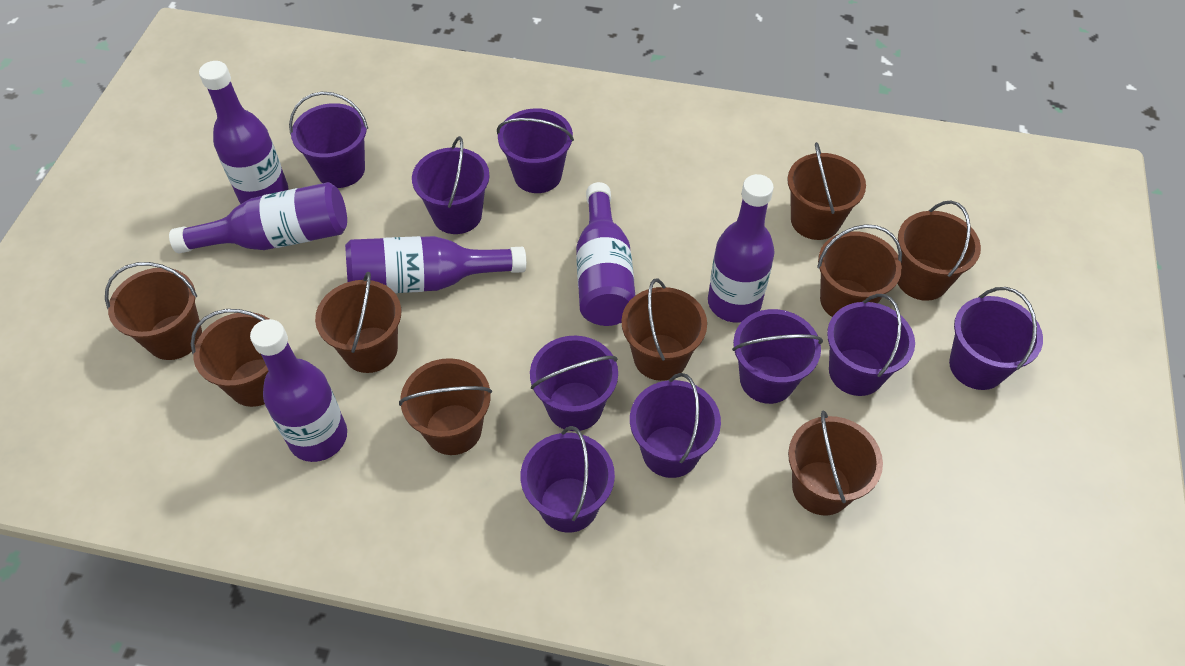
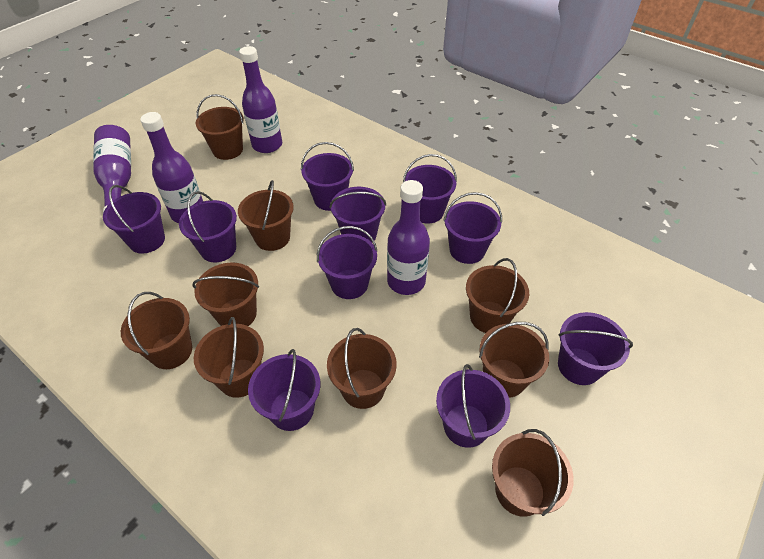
purple bottle: [169,182,347,254] [199,61,288,204] [250,319,347,462] [345,236,526,293] [576,182,635,326] [708,174,775,323] = 6 -> [93,125,131,213] [140,112,203,223] [239,46,282,153] [387,180,430,295] = 4
purple bucket: [289,92,368,188] [412,136,490,234] [497,108,574,193] [521,426,615,533] [530,336,618,431] [630,373,721,478] [732,309,823,404] [827,294,915,396] [949,287,1043,390] = 9 -> [103,185,165,253] [179,191,237,262] [248,349,321,431] [301,142,354,211] [317,226,377,299] [330,187,386,243] [403,154,457,223] [436,364,510,448] [443,192,502,264] [558,312,633,385] = 10

